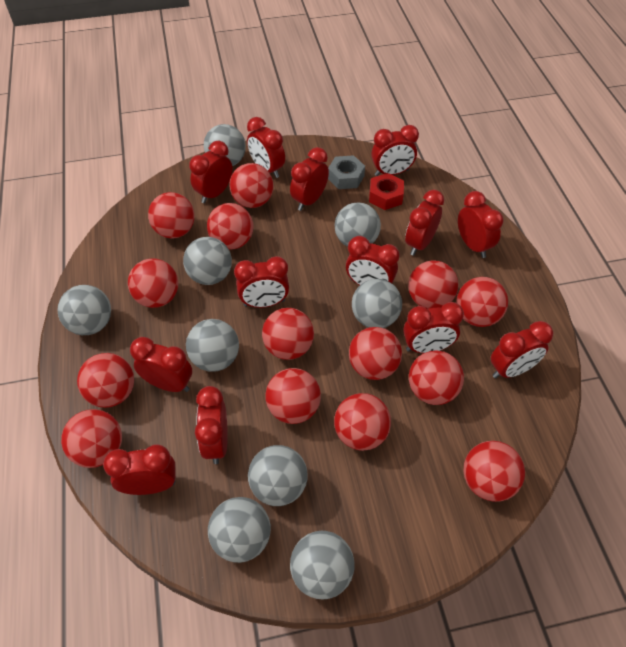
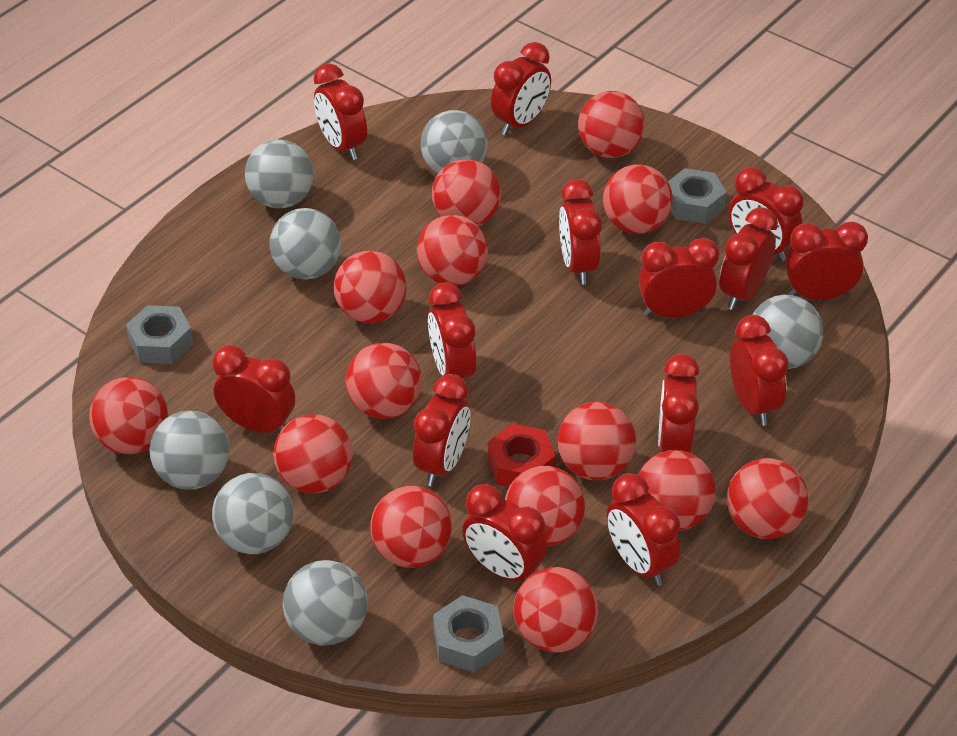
grey ball: [57,285,111,335] [183,237,232,285] [186,319,239,372] [204,124,246,166] [208,497,271,563] [248,445,307,506] [290,531,355,600] [335,202,381,247] [352,279,402,328] = 9 -> [149,411,229,490] [212,473,294,554] [245,139,314,208] [270,208,341,279] [283,560,368,646] [421,110,488,173] [753,295,823,369] = 7
grey nut: [328,155,365,189] = 1 -> [126,305,194,364] [433,595,504,673] [668,168,726,224] = 3
red clock: [103,444,176,495] [130,337,192,392] [189,141,233,203] [195,386,228,464] [234,256,289,308] [247,117,285,178] [290,147,329,211] [346,236,400,285] [371,125,419,176] [403,302,464,353] [405,190,444,256] [458,191,504,258] [491,321,553,378] = 13 -> [213,345,295,433] [314,63,367,160] [413,374,471,486] [428,282,476,379] [462,484,547,581] [491,42,551,135] [559,179,602,285] [607,473,680,586] [639,238,719,317] [658,354,700,453] [720,207,778,310] [729,167,804,261] [730,315,789,426] [785,222,868,300] = 14

